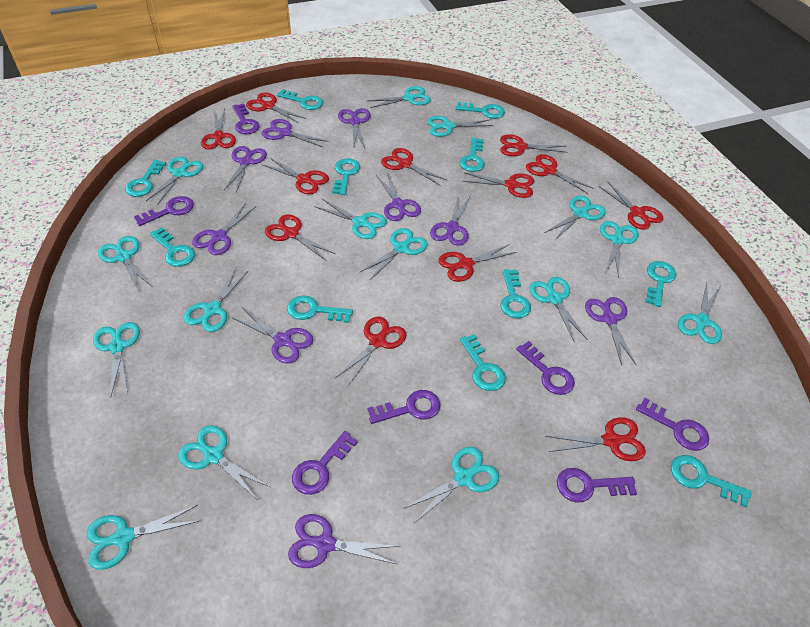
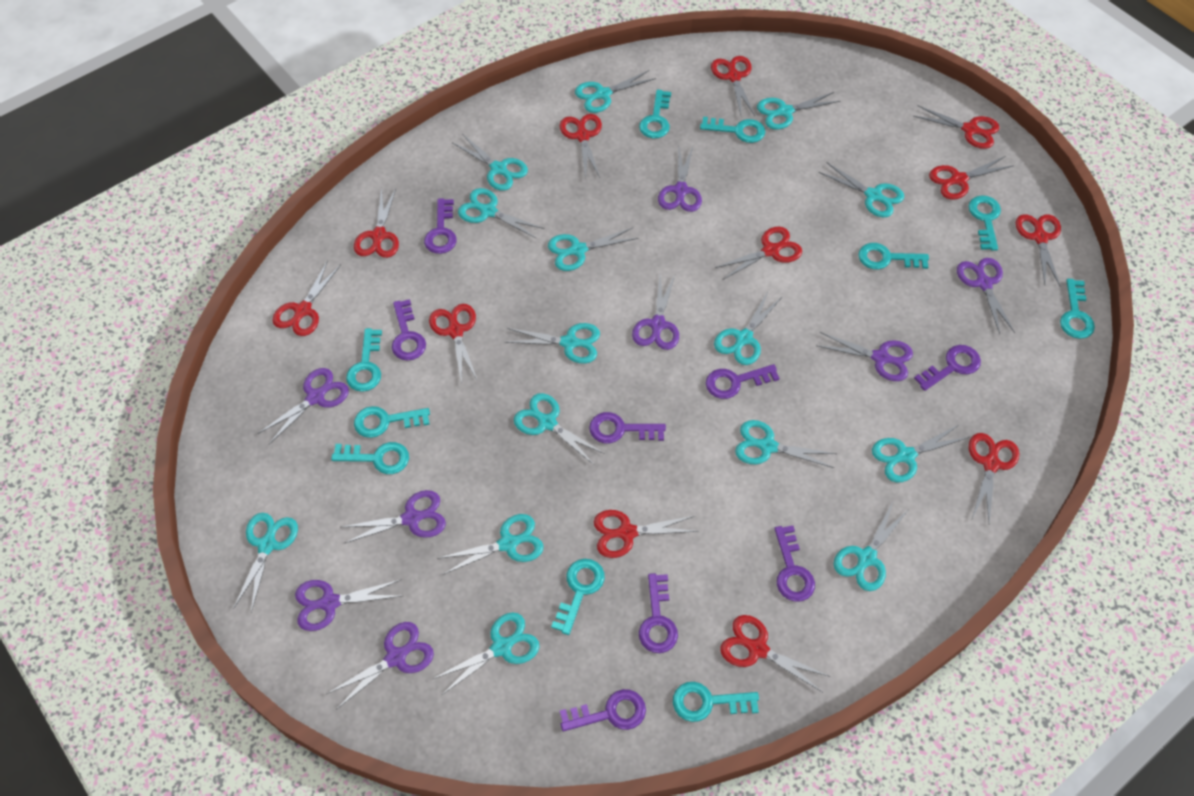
purple key: [134,196,194,226] [232,104,259,134] [292,431,358,495] [367,390,441,424] [516,341,575,395] [557,468,637,503] [636,398,709,451] = 7 -> [392,299,426,361] [424,198,456,254] [560,689,646,731] [589,412,666,443] [639,573,678,653] [706,364,780,399] [774,525,815,602] [914,345,981,391] = 8
purple scissors: [192,203,256,255] [224,146,267,192] [233,308,313,364] [261,119,329,147] [288,514,401,568] [338,108,371,148] [376,172,421,221] [430,194,471,246] [585,297,636,365] = 9 -> [258,368,349,444] [295,580,401,631] [326,622,434,710] [342,490,446,543] [632,275,679,350] [658,147,702,212] [816,332,913,381] [957,258,1015,334] = 8
turquoise key: [125,160,166,197] [149,227,195,267] [277,89,323,110] [287,295,353,323] [332,158,360,195] [455,102,505,119] [460,138,485,172] [460,334,506,391] [500,269,531,318] [645,261,676,307] [671,455,752,507] = 11 -> [331,442,409,474] [346,328,382,392] [354,406,430,438] [551,559,605,635] [639,90,671,138] [673,682,759,722] [700,117,765,143] [858,243,929,270] [968,195,1001,251] [1060,279,1095,339] = 10

